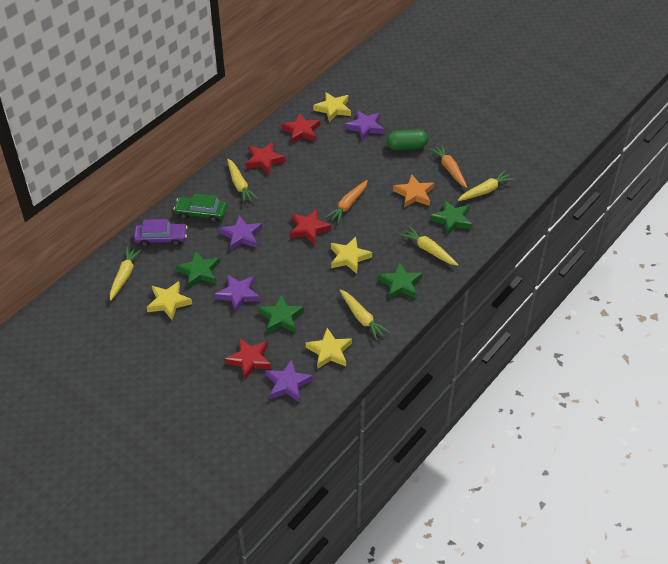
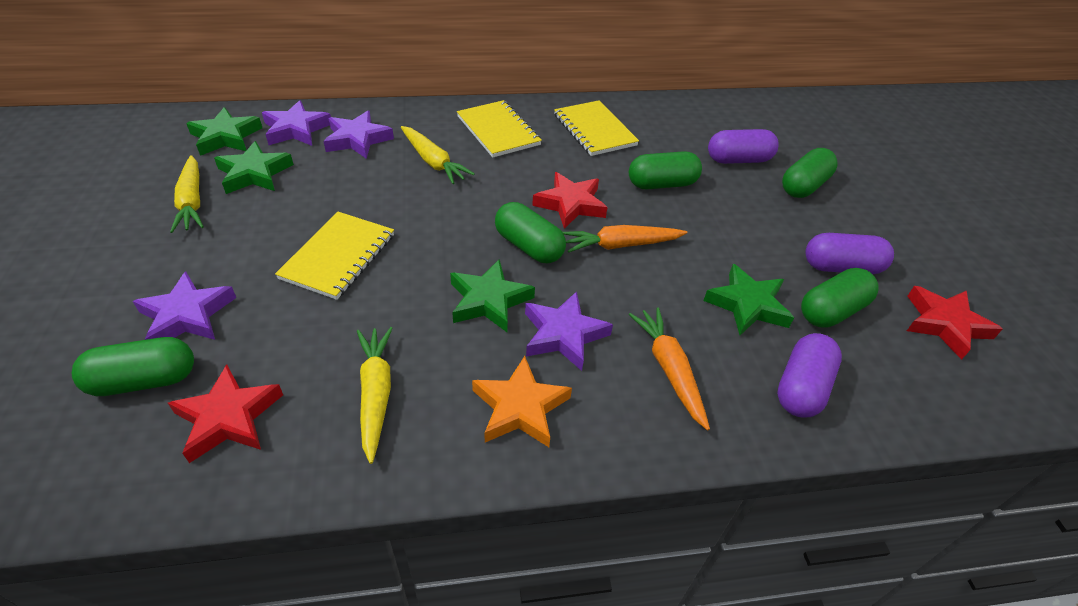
green capsule: [387,129,428,150] = 1 -> [72,337,194,396] [495,202,566,263] [629,151,702,189] [782,148,838,198] [801,268,879,328] = 5
green car: [174,193,227,223] = 1 -> none = 0
purple capsule: none = 0 -> [708,129,779,164] [777,333,842,418] [806,233,894,274] = 3
purple car: [134,219,188,247] = 1 -> none = 0
red star: [225,338,271,380] [246,142,286,175] [281,113,320,143] [290,209,331,245] = 4 -> [168,364,283,463] [532,172,607,229] [907,286,1002,360] = 3
yellow carrot: [110,246,142,301] [227,159,258,204] [340,289,390,340] [399,226,458,266] [458,171,515,201] = 5 -> [170,155,204,233] [357,327,393,464] [401,126,475,184] = 3
yellow notebook: none = 0 -> [275,212,394,300] [457,100,542,158] [554,100,639,156] = 3
yellow star: [146,281,192,320] [306,328,352,369] [313,92,351,122] [331,237,372,274] = 4 -> none = 0

